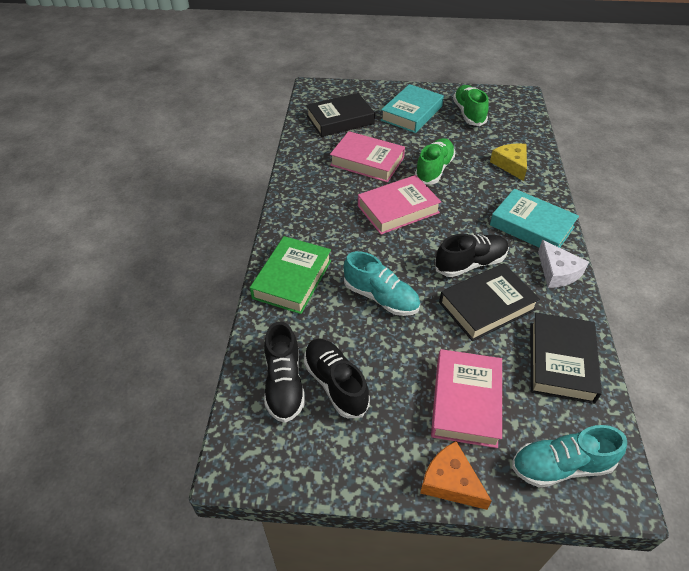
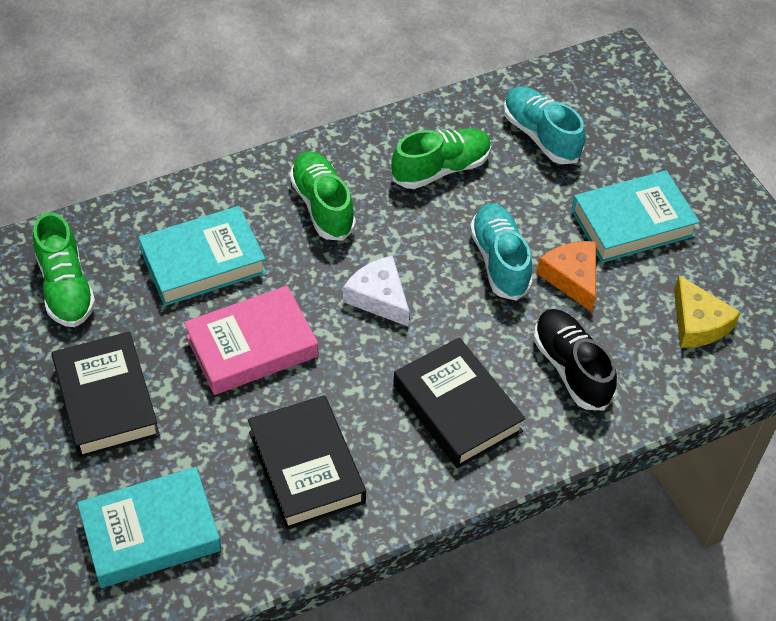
black shoe: [264,321,305,423] [304,339,370,419] [435,234,509,277] = 3 -> [533,309,617,410] = 1
green book: [250,236,331,314] = 1 -> none = 0
green shoe: [415,138,455,185] [453,85,489,126] = 2 -> [33,212,96,327] [289,151,356,241] [391,128,492,189] = 3
pink book: [330,131,405,182] [358,175,441,235] [431,349,502,448] = 3 -> [184,286,318,395] = 1
turquoise book: [381,84,444,133] [490,189,579,248] = 2 -> [77,467,221,588] [139,206,266,306] [571,170,700,263] = 3

